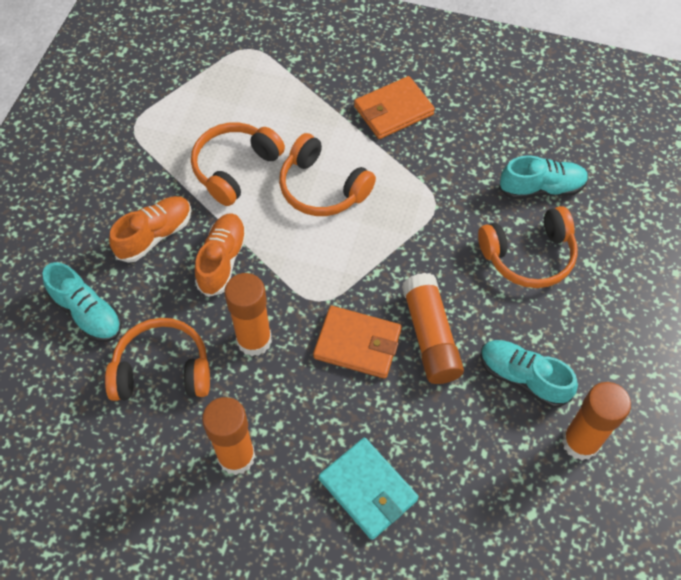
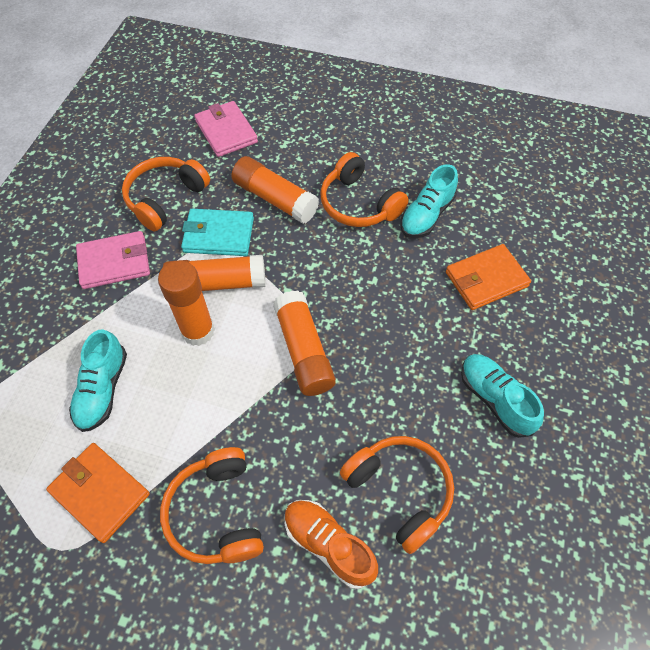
orange shoe: [109,196,192,263] [195,213,247,297] = 2 -> [285,500,378,589] = 1
pink wallet: none = 0 -> [76,231,150,289] [194,101,258,157] = 2

